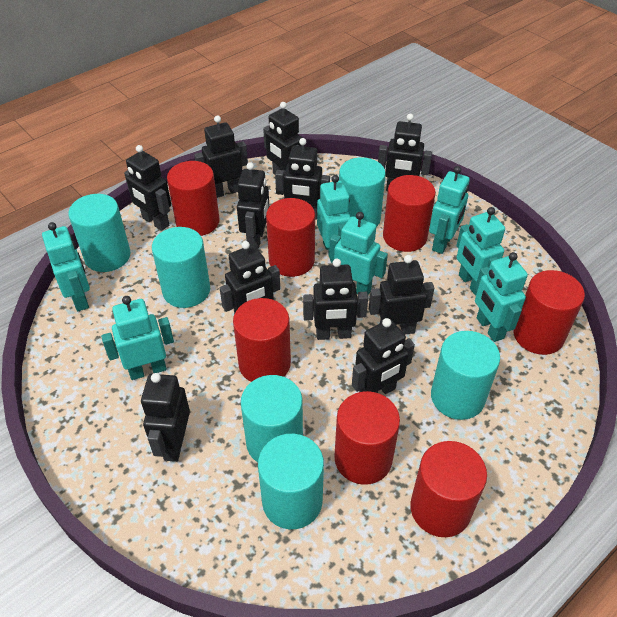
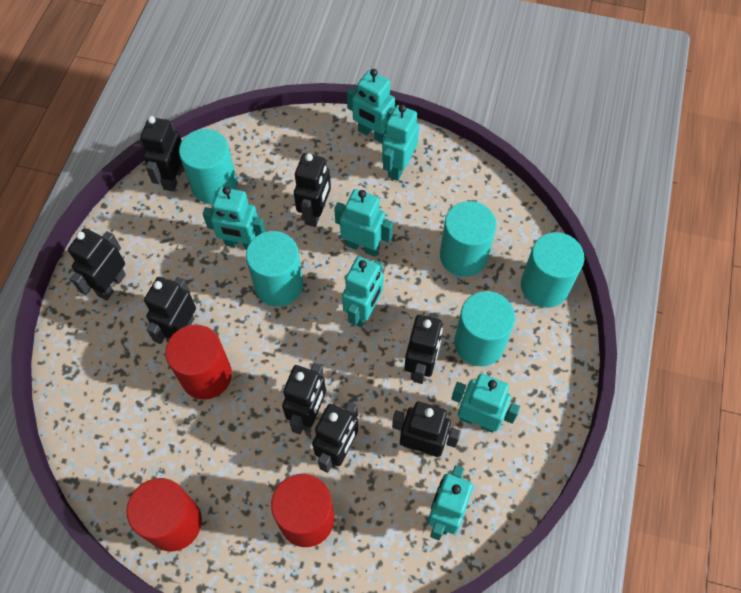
black robot: [124,145,171,231] [141,373,190,462] [194,115,248,198] [220,241,280,314] [237,162,269,249] [263,102,302,175] [275,138,330,220] [303,259,368,340] [352,318,415,394] [369,255,434,335] [378,114,432,191] = 11 -> [68,228,126,300] [140,116,184,192] [144,277,196,344] [282,363,326,434] [294,153,331,227] [312,402,358,473] [392,401,461,457] [404,314,443,384] = 8
red cylinder: [167,161,220,236] [233,298,291,382] [266,198,315,277] [334,391,400,485] [383,175,436,252] [410,441,487,537] [513,270,585,355] = 7 -> [127,478,202,551] [165,325,232,400] [271,474,334,547] = 3
turquoise cylinder: [68,194,131,272] [152,227,210,308] [241,375,303,462] [258,434,324,529] [339,157,386,227] [431,331,500,420] = 6 -> [179,129,237,204] [246,231,303,306] [440,201,496,277] [454,291,515,366] [521,232,584,308] = 5

